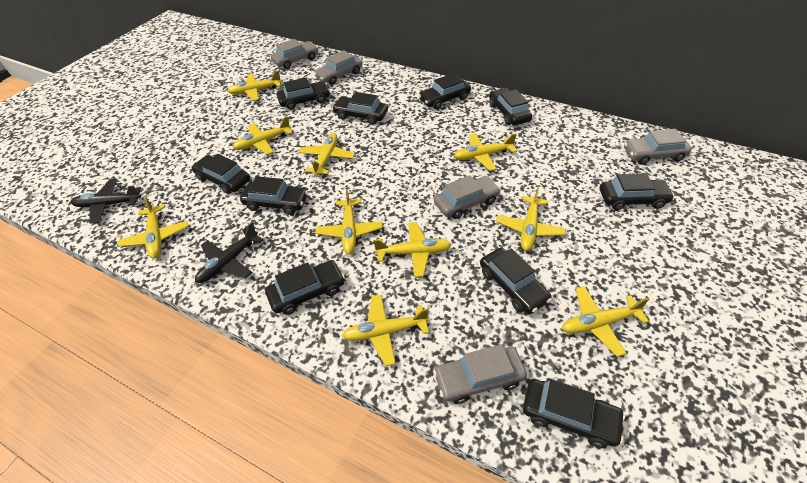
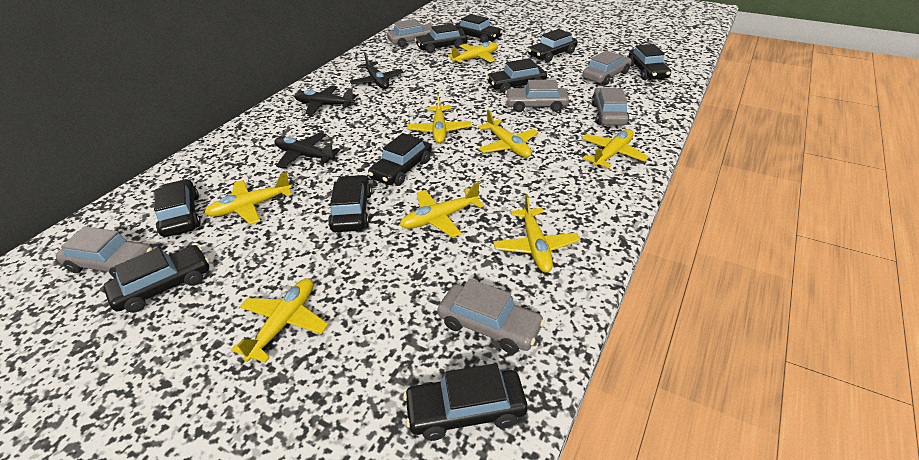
black plane: [71,179,141,224] [195,222,263,283] = 2 -> [274,132,340,169] [294,86,356,114] [350,52,403,89] = 3
grey car: [271,39,318,69] [314,50,362,85] [433,344,527,404] [434,175,501,219] [624,129,692,165] = 5 -> [56,226,153,278] [387,19,433,47] [437,279,545,354] [505,80,569,112] [582,51,632,85] [592,88,629,125] = 6
yellow plane: [118,197,188,258] [228,71,282,101] [233,116,293,155] [298,133,355,176] [315,189,382,254] [342,294,429,366] [373,222,452,277] [454,133,517,171] [496,186,566,251] [562,286,649,357] = 10 -> [205,172,292,225] [231,278,328,363] [400,182,484,238] [407,94,472,144] [448,42,498,64] [478,110,539,158] [493,194,580,273] [582,129,649,168] = 8

